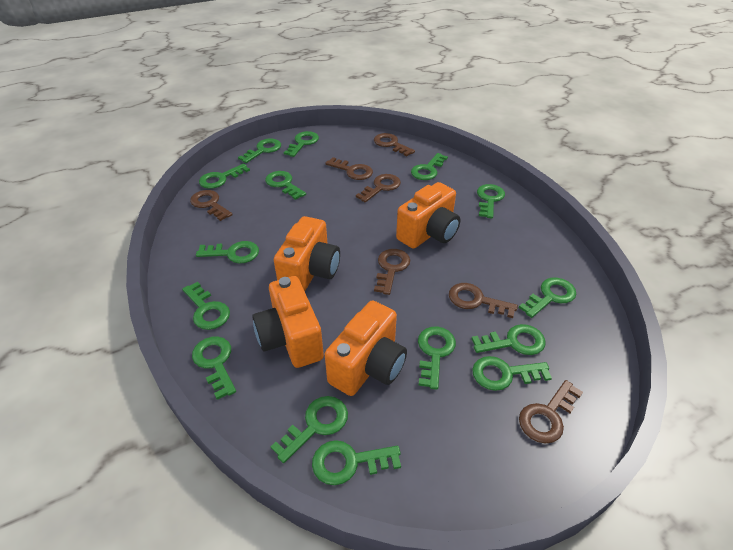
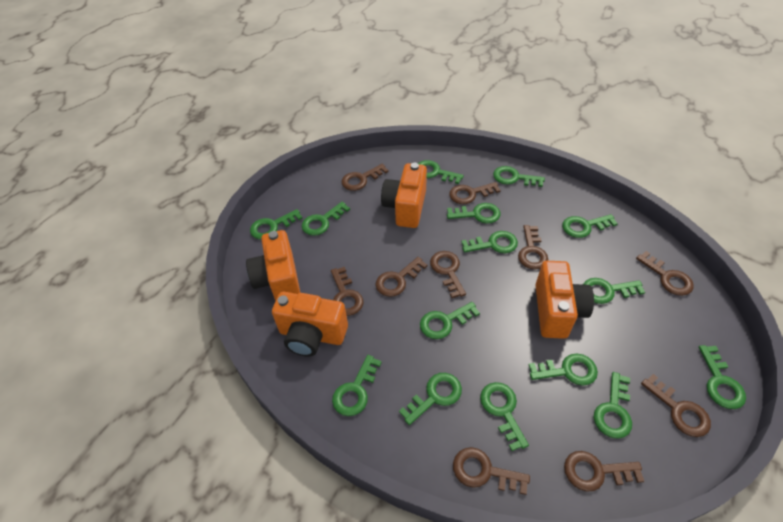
brown key: [190,190,233,221] [325,157,373,180] [356,174,401,202] [374,133,415,157] [374,249,410,295] [449,283,518,318] [519,380,583,444] = 7 -> [331,267,363,316] [341,164,389,191] [375,257,427,297] [430,251,466,298] [449,182,501,204] [453,447,530,495] [518,225,548,270] [564,451,644,492] [636,251,694,296] [641,374,711,437] = 10

